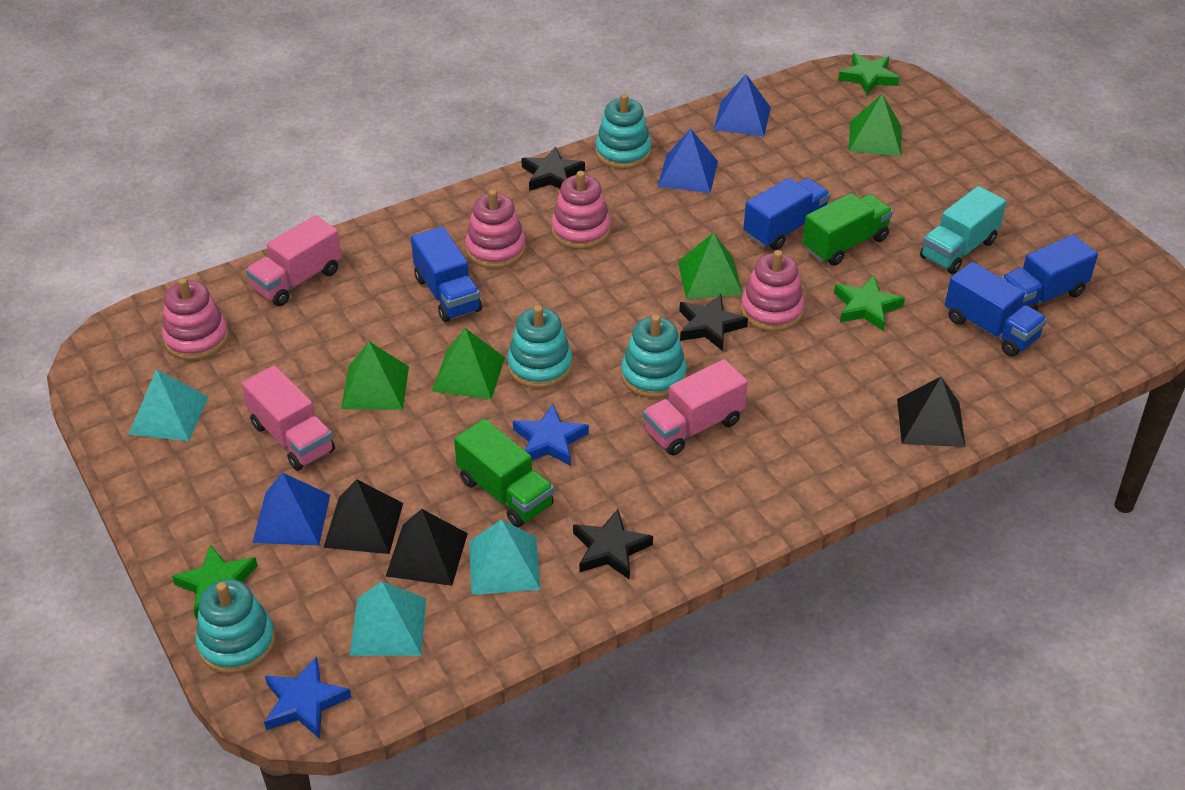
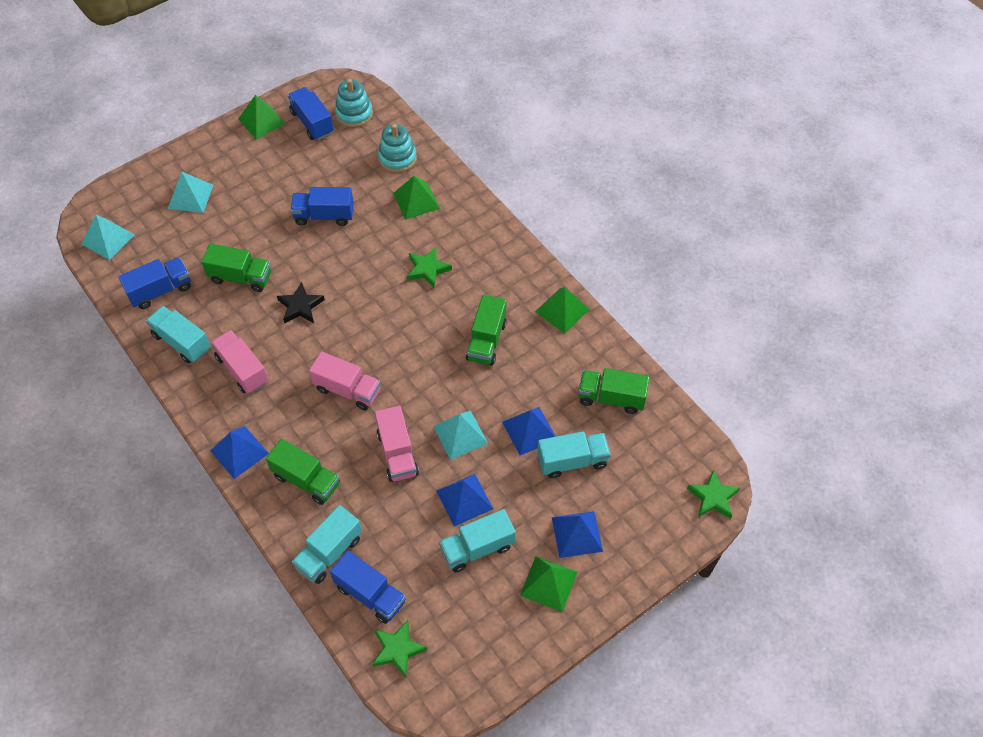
black pyramid: [323,479,403,554] [386,509,468,586] [897,377,966,447] = 3 -> none = 0
black star: [521,146,585,191] [573,509,653,580] [680,294,748,351] = 3 -> [277,282,325,323] = 1
blue pyramid: [252,472,330,546] [658,129,718,193] [714,74,771,137] = 3 -> [210,426,269,479] [436,474,493,527] [502,407,556,455] [552,511,603,558] = 4
blue star: [264,656,351,739] [513,404,589,466] = 2 -> none = 0
green truck: [454,419,554,527] [803,193,893,266] = 2 -> [201,244,271,292] [266,439,340,505] [466,295,507,366] [578,368,650,414] = 4
pink stacking toy: [162,278,229,360] [465,189,526,269] [551,171,611,249] [741,250,805,332] = 4 -> none = 0
turquoise stacking toy: [196,579,275,674] [507,305,572,389] [595,94,651,169] [621,314,687,398] = 4 -> [335,79,373,127] [378,124,417,173] = 2
turquoise truck: [920,186,1006,274] = 1 -> [146,306,210,363] [292,505,362,584] [439,509,516,572] [537,431,611,478] = 4

